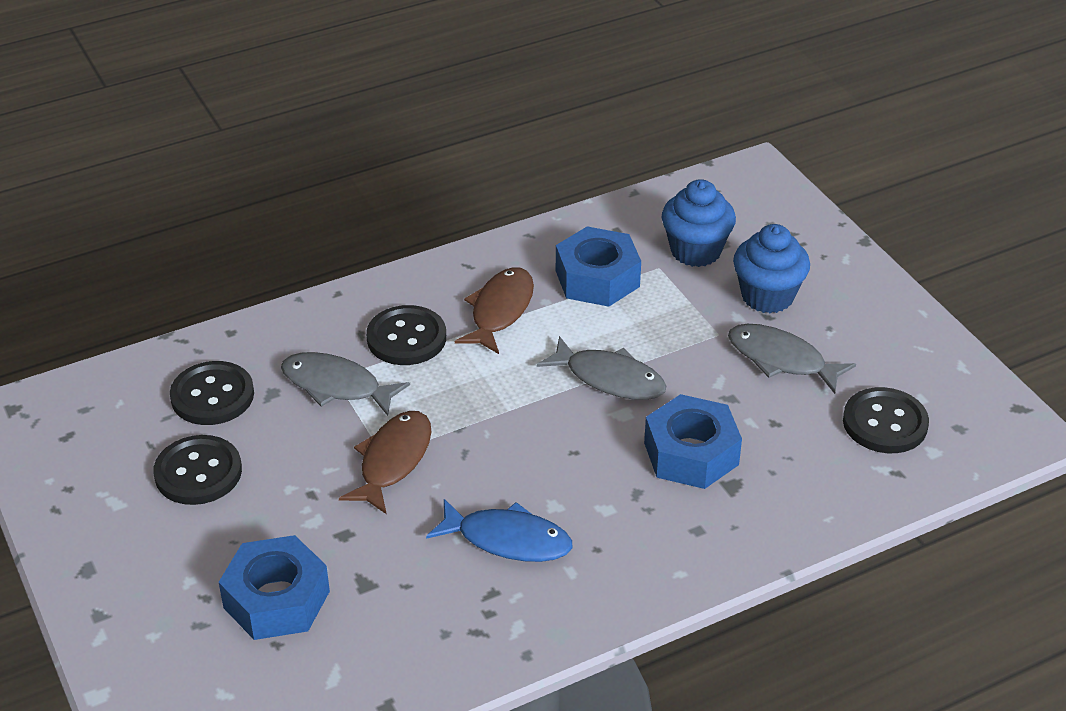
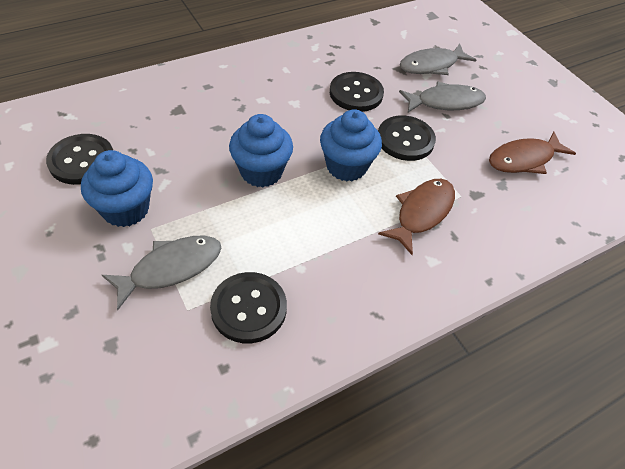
blue cupcake: [662,179,736,267] [733,224,810,313] = 2 -> [81,150,153,227] [229,114,293,187] [320,109,382,181] = 3
blue fish: [426,499,572,562] = 1 -> none = 0
blue nut: [219,535,330,640] [556,226,641,307] [644,394,742,489] = 3 -> none = 0

